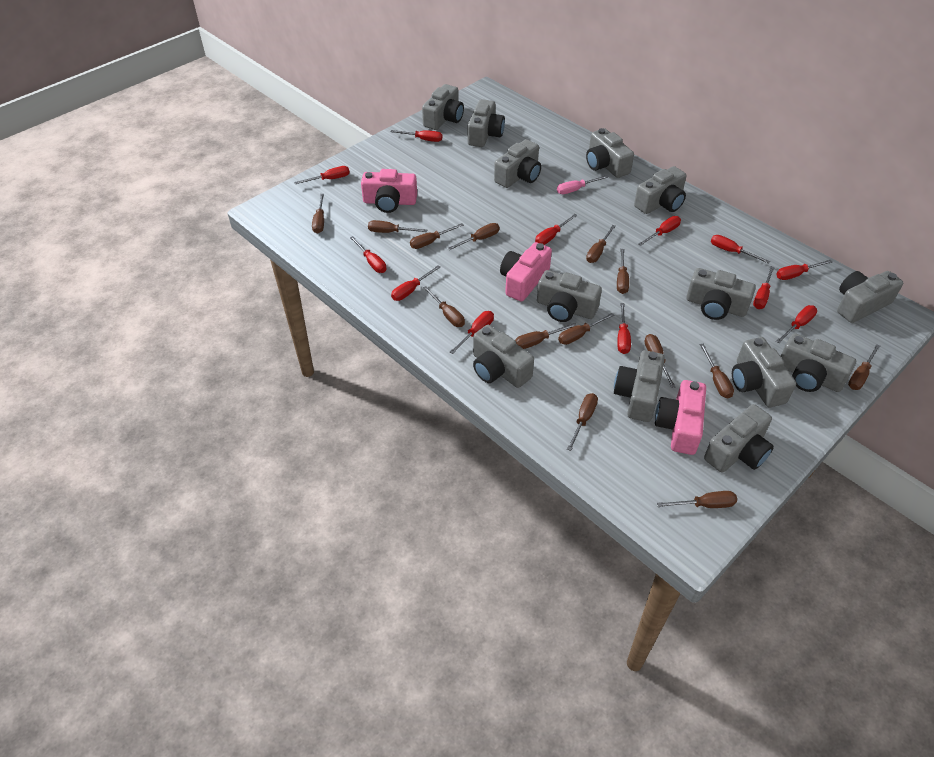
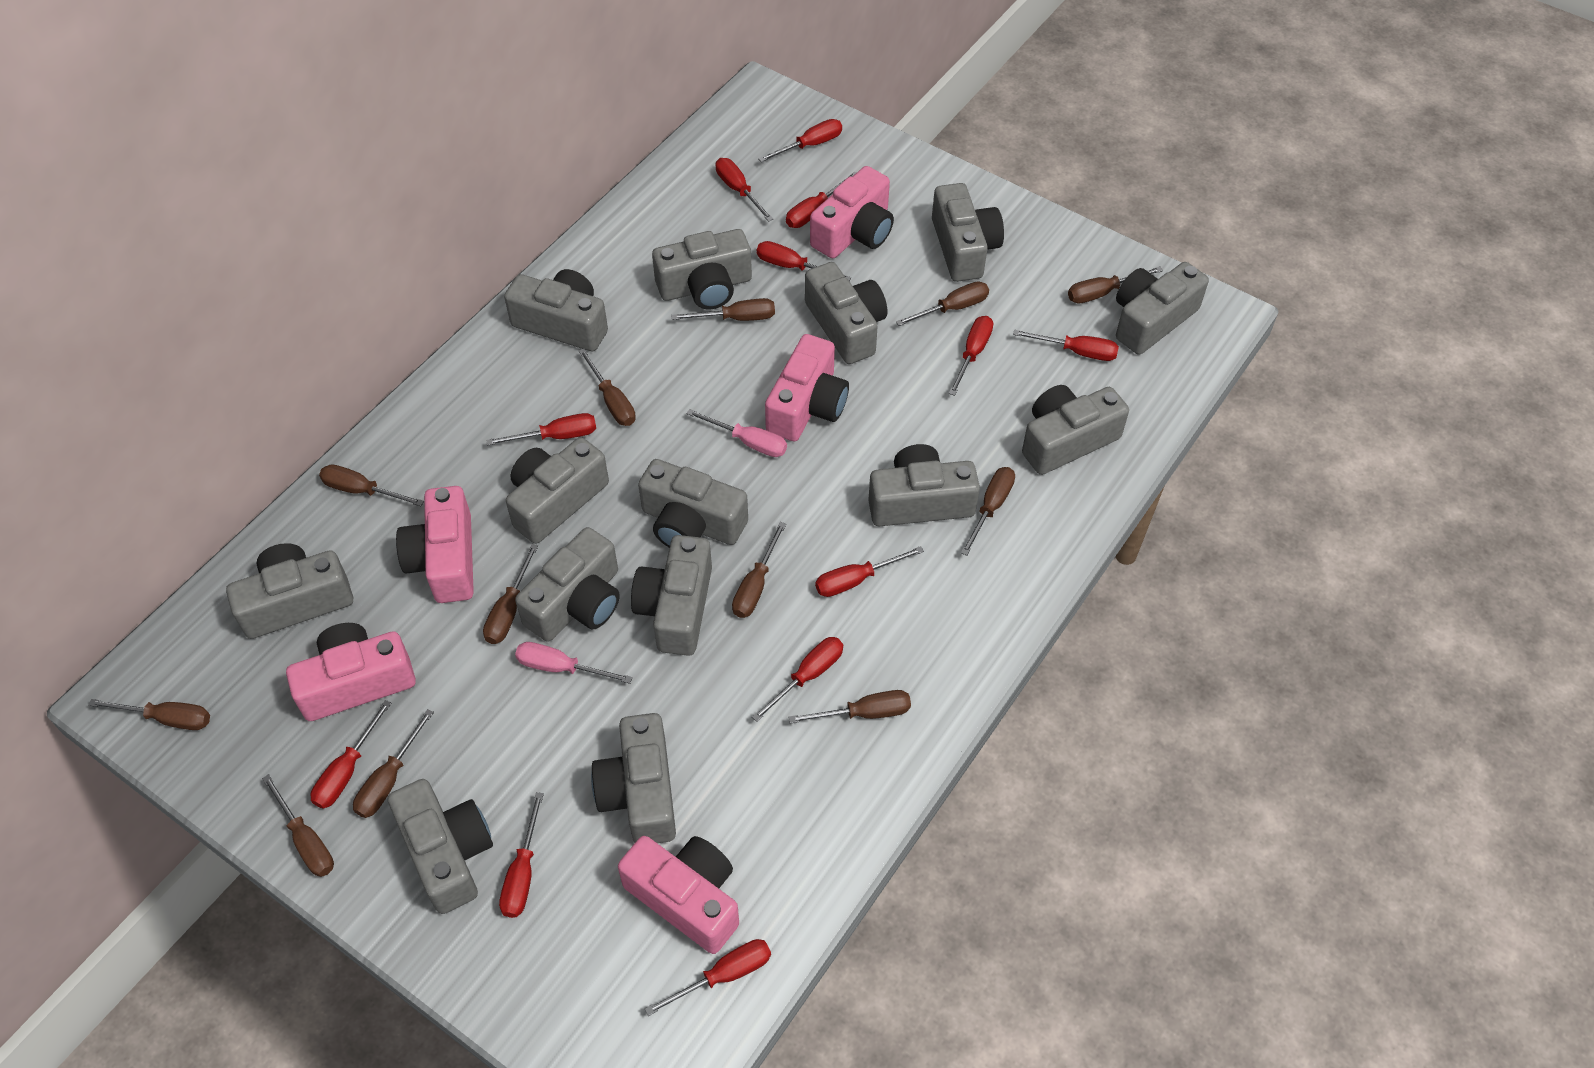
brown screwdriver: [312,194,324,234] [368,220,427,233] [410,223,464,249] [423,286,465,327] [447,223,500,250] [515,323,577,349] [558,313,614,345] [567,393,598,451] [586,225,616,263] [617,249,629,294] [645,334,676,388] [657,491,737,508] [699,344,734,398] [848,344,880,390] = 14 -> [89,699,210,730] [262,774,334,877] [319,464,424,506] [353,709,434,818] [483,544,538,644] [579,349,636,426] [671,298,775,321] [732,522,786,618] [789,690,911,723] [896,281,989,326] [961,467,1015,556] [1068,266,1163,304] = 12
grey camera: [422,84,464,130] [468,99,505,147] [473,325,534,388] [494,139,541,188] [537,270,602,322] [586,128,634,178] [614,350,665,422] [634,166,687,214] [686,268,756,320] [704,404,774,473] [732,337,796,407] [781,333,856,392] [837,271,903,323] = 13 -> [226,543,353,639] [388,779,493,914] [504,269,608,351] [506,437,609,544] [515,527,620,642] [591,713,676,843] [631,535,712,656] [638,459,748,548] [652,229,752,310] [805,262,887,364] [868,444,980,526] [932,183,1004,282] [1022,385,1129,475] [1116,262,1209,355] = 14
pink camera: [361,169,417,213] [500,242,552,302] [655,380,706,455] = 3 -> [286,623,416,721] [396,486,474,603] [618,836,739,954] [765,334,849,441] [810,166,894,258] = 5
pink screwdriver: [557,175,608,194] = 1 -> [515,642,633,684] [686,409,787,457] = 2

